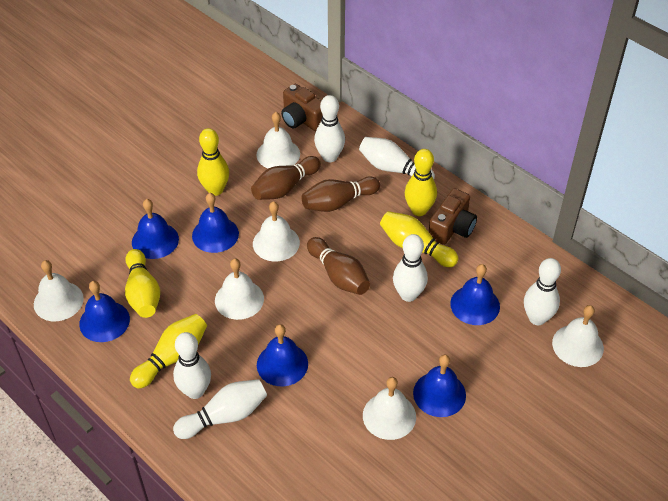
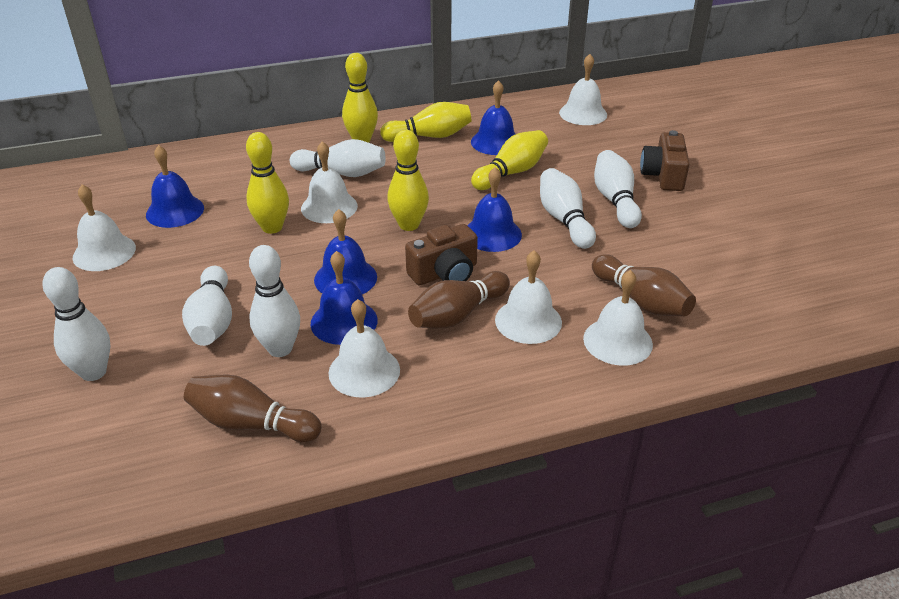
blue bell: [79,281,130,342] [132,199,179,259] [192,193,239,253] [257,324,308,386] [413,355,466,417] [450,264,500,325] = 6 -> [146,145,204,228] [311,251,378,345] [314,209,377,294] [467,167,522,252] [471,80,516,155] = 5

